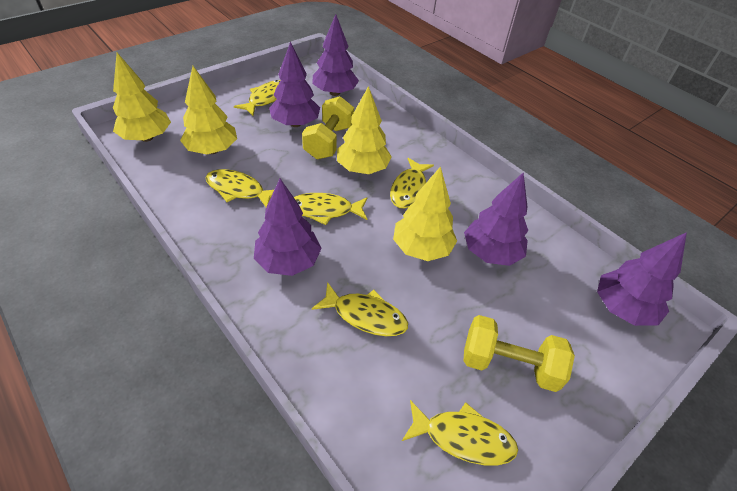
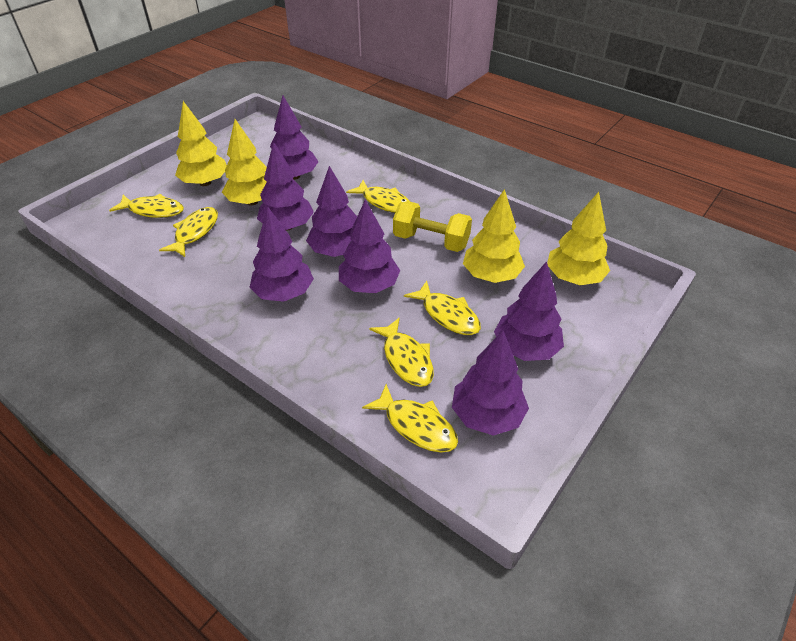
purple tree: [254,179,322,276] [269,41,320,127] [312,14,359,96] [464,173,528,266] [597,232,687,326] = 5 -> [249,207,314,302] [257,142,314,231] [270,96,318,180] [306,166,357,257] [339,199,400,293] [452,331,529,436] [494,261,564,361] = 7
yellow dumbbell: [302,96,354,159] [463,315,575,392] = 2 -> [393,201,472,252] = 1

